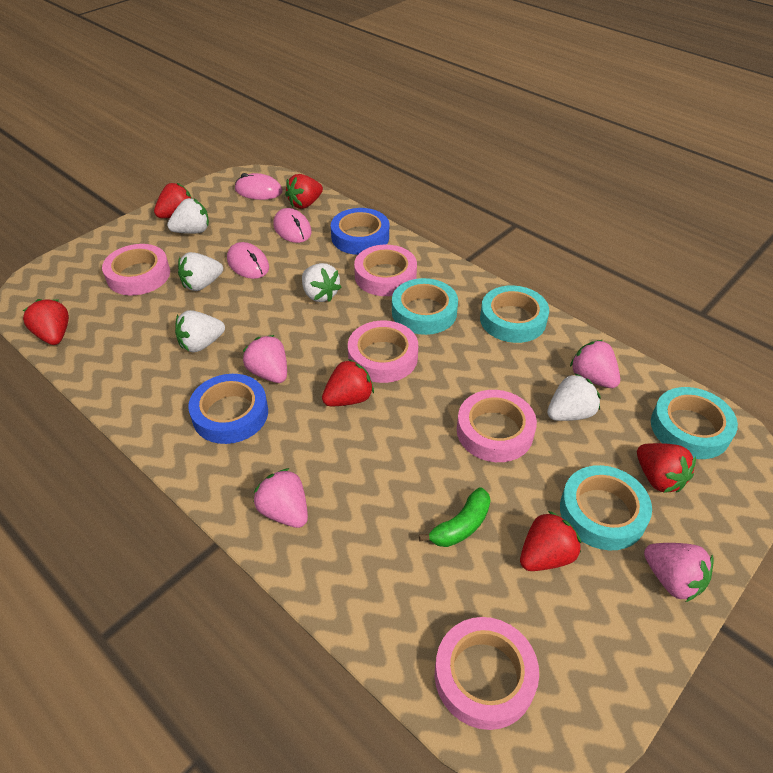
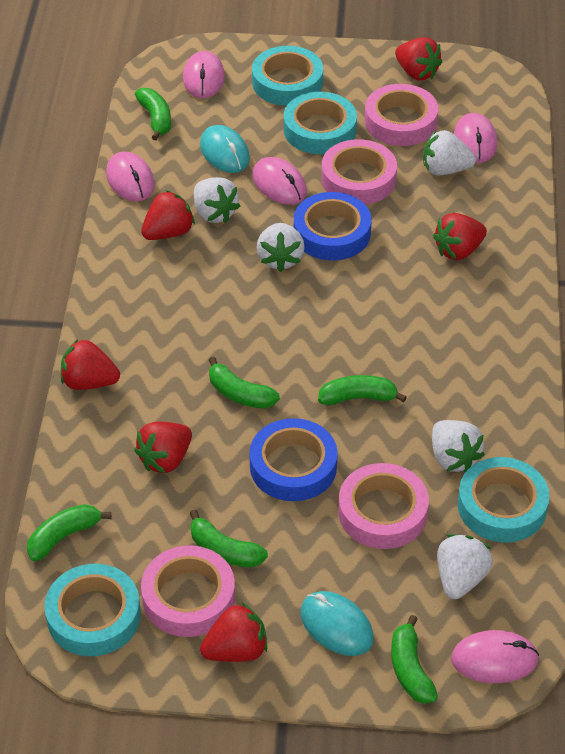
green banana: [419,487,491,547] = 1 -> [27,504,111,561] [135,88,171,140] [189,510,268,568] [209,357,280,409] [318,375,407,405] [391,615,438,704] = 6
pink mouse: [227,242,269,279] [235,173,283,200] [273,208,311,243] = 3 -> [106,152,155,201] [183,51,225,98] [252,157,307,205] [451,630,539,683] [454,113,497,163] = 5
pink strawberry: [243,335,287,383] [254,468,308,528] [570,340,620,388] [644,543,714,602] = 4 -> none = 0
pink tape: [102,244,170,295] [348,321,418,383] [354,245,417,296] [435,617,539,730] [457,390,537,462] = 5 -> [141,546,235,637] [321,139,397,204] [338,463,429,549] [365,84,438,146] = 4
turquoise mouse: none = 0 -> [200,125,250,173] [300,591,374,656] = 2

